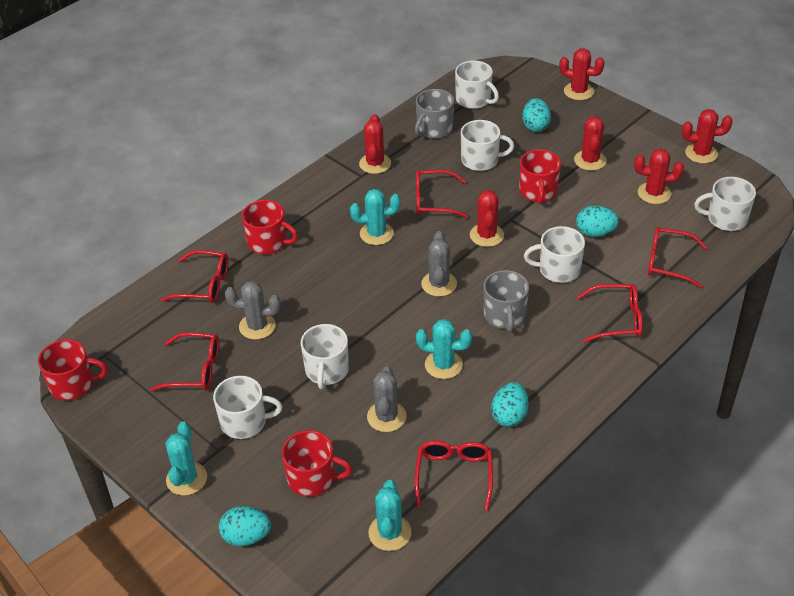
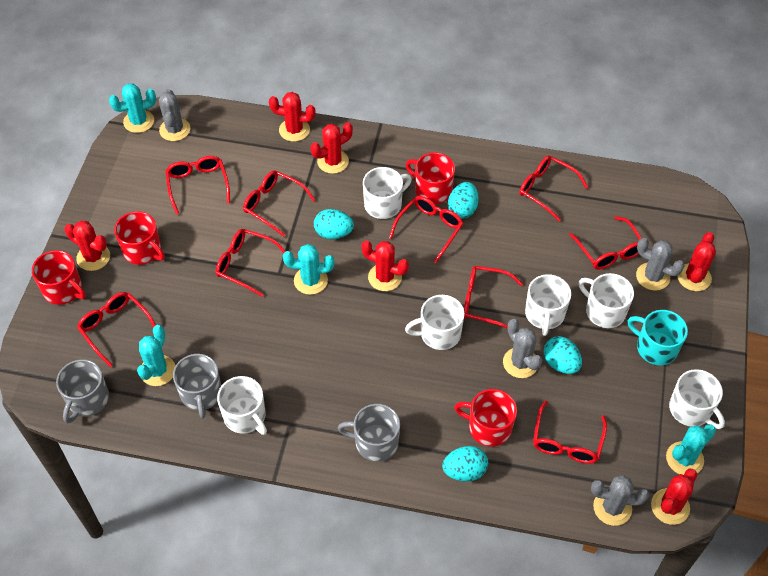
grey cactus: [225,281,281,340] [367,366,407,432] [421,231,457,297] = 3 -> [159,89,190,141] [503,319,542,378] [591,475,649,526] [636,238,685,291] = 4
grey mug: [415,89,454,138] [484,270,529,332] = 2 -> [56,359,109,423] [173,354,221,419] [338,404,400,462] = 3
red glasses: [150,332,219,391] [161,250,229,303] [414,440,493,510] [416,170,468,219] [577,284,643,342] [648,227,708,288] = 6 -> [77,292,156,367] [165,156,230,215] [216,229,286,297] [243,170,315,237] [389,196,463,263] [464,266,523,328] [519,155,588,222] [533,401,607,464] [569,216,642,270] = 9
turquoise mug: none = 0 -> [627,310,688,365] = 1

